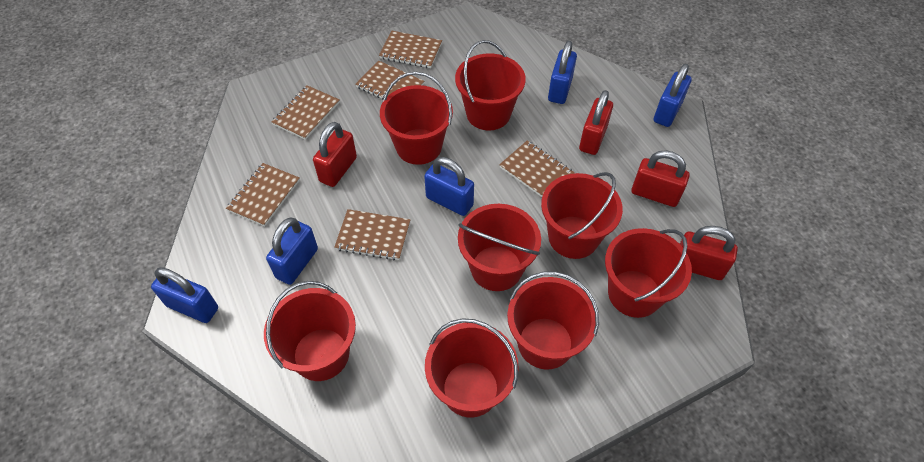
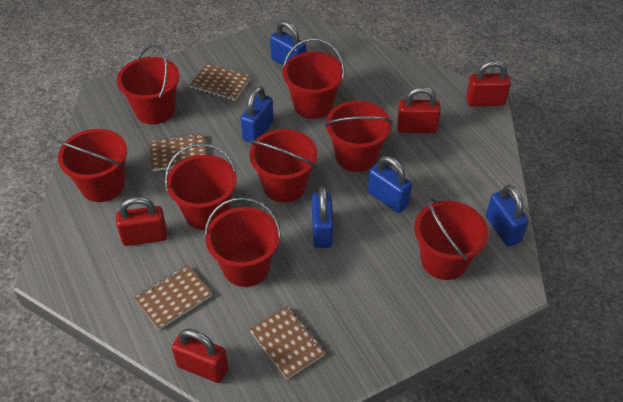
brown notebook: [226,163,300,226] [272,85,340,140] [334,209,410,260] [356,60,424,100] [379,30,442,68] [499,140,575,197] = 6 -> [134,265,212,330] [149,134,207,171] [190,63,251,101] [249,306,326,379] = 4

